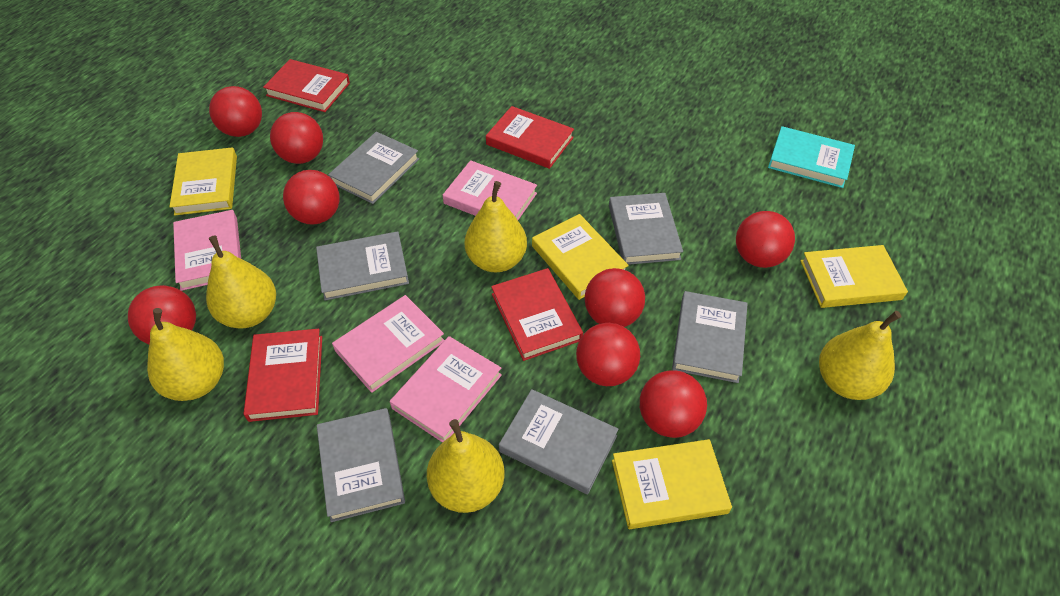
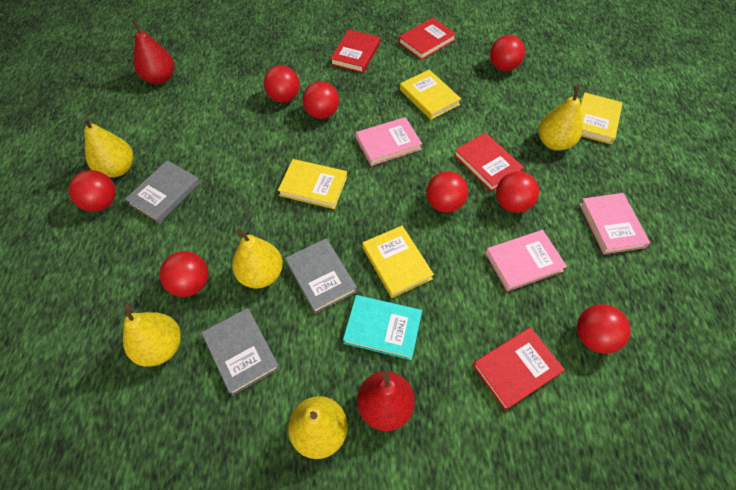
grey book: [316,231,409,301] [317,408,405,522] [328,132,419,204] [499,389,618,494] [609,193,683,265] [672,291,748,383] = 6 -> [125,160,200,224] [201,308,280,396] [285,239,357,314] = 3
pink book: [173,210,241,291] [332,295,444,393] [390,336,502,443] [443,160,537,220] = 4 -> [356,117,422,166] [485,230,567,291] [580,193,650,254] = 3
red pear: none = 0 -> [132,19,174,84] [357,371,415,431] = 2

